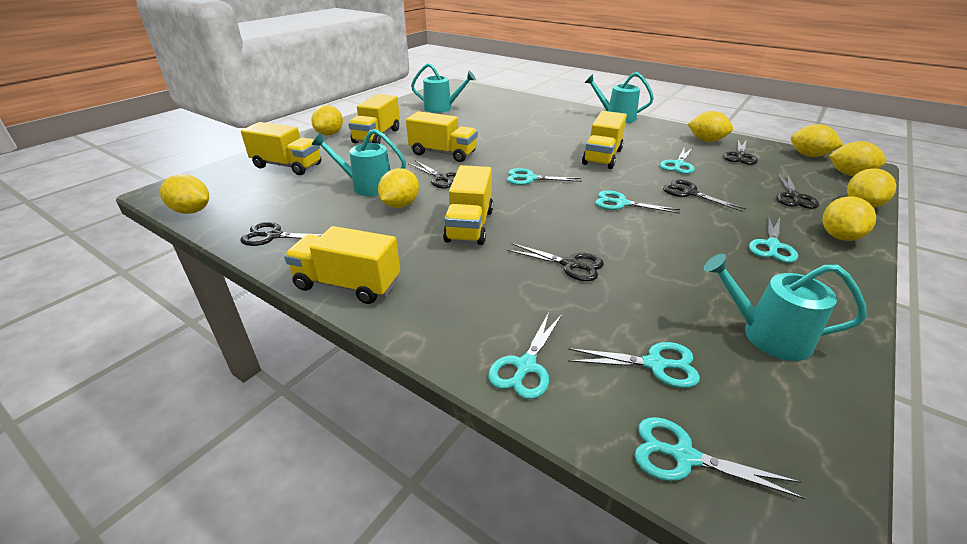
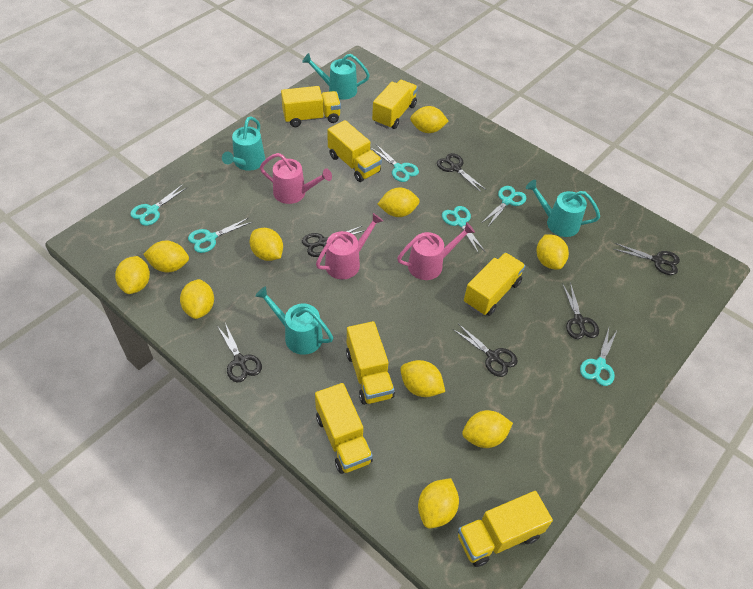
pink watering can: none = 0 -> [260,153,332,204] [316,213,383,279] [397,222,475,280] = 3
turquoise scissors: [488,312,562,399] [507,168,582,185] [568,342,700,388] [595,190,680,214] [634,417,805,499] [660,148,695,174] [749,215,798,263] = 7 -> [130,184,188,226] [188,218,252,253] [370,145,419,182] [442,206,485,254] [483,186,526,227] [580,328,618,386] = 6
yellow lemon: [160,174,209,214] [311,105,343,135] [378,168,419,208] [688,111,733,142] [791,124,843,157] [822,196,876,241] [829,141,886,176] [847,168,896,208] = 8 -> [115,256,150,294] [143,241,189,272] [180,279,214,319] [250,228,283,261] [378,188,420,217] [400,360,445,397] [410,106,449,133] [418,478,459,529] [462,410,513,448] [537,234,569,270] = 10
yellow truck: [241,122,321,175] [284,226,400,304] [348,94,400,144] [406,111,478,162] [443,165,493,245] [582,111,627,169] = 6 -> [281,86,341,127] [315,383,373,474] [327,120,382,182] [346,321,395,405] [372,80,418,129] [458,491,553,567] [464,253,525,316] = 7

